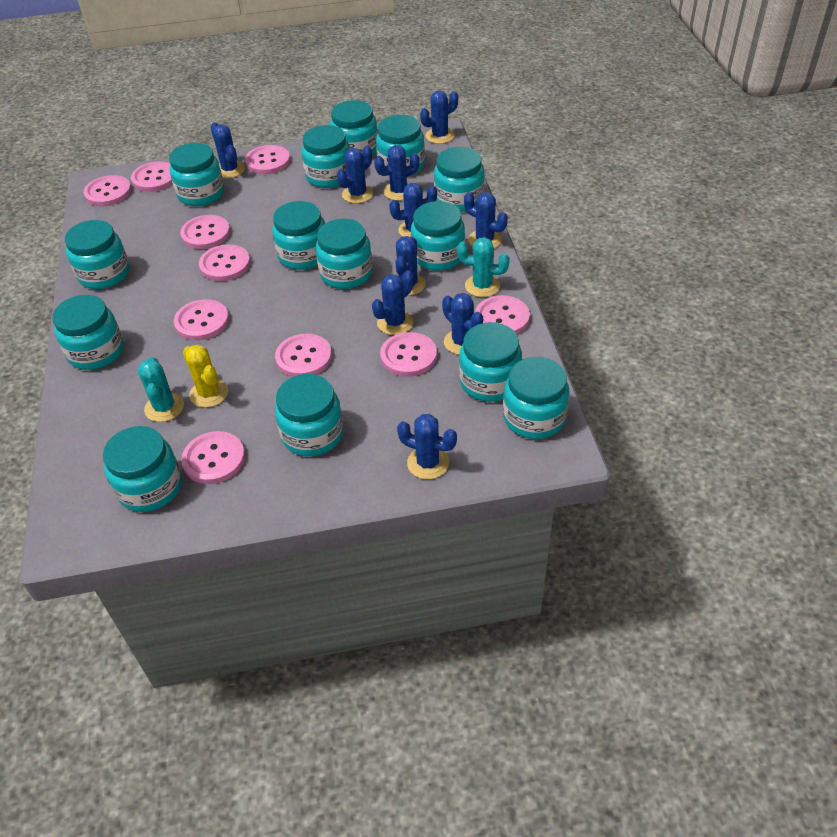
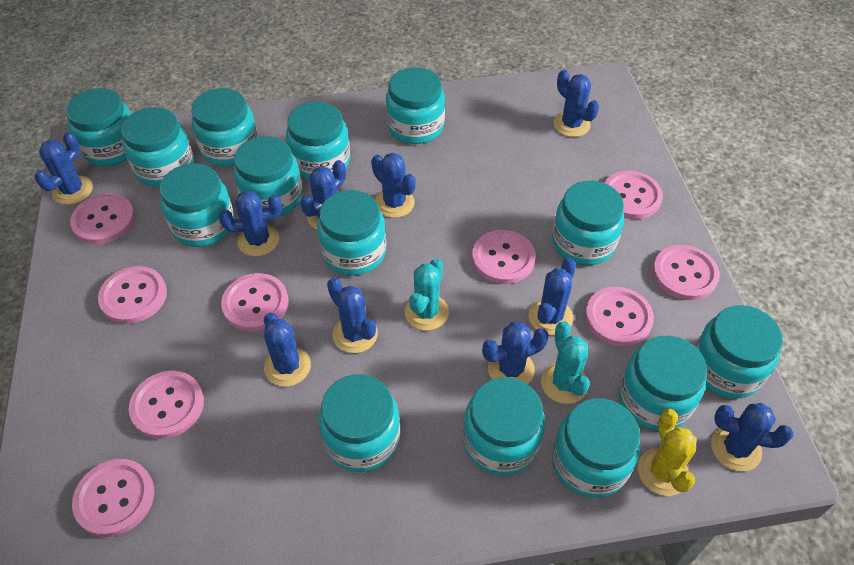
pink button: [83,175,131,206] [131,161,173,192] [174,299,229,341] [180,215,230,249] [181,431,245,484] [199,244,250,281] [245,145,290,174] [275,334,332,377] [380,332,437,377] [475,295,530,334] = 10 -> [70,194,135,244] [72,459,154,537] [98,266,167,324] [129,371,204,439] [221,273,289,332] [472,230,536,284] [585,287,654,346] [604,171,663,219] [653,245,720,300] = 9

